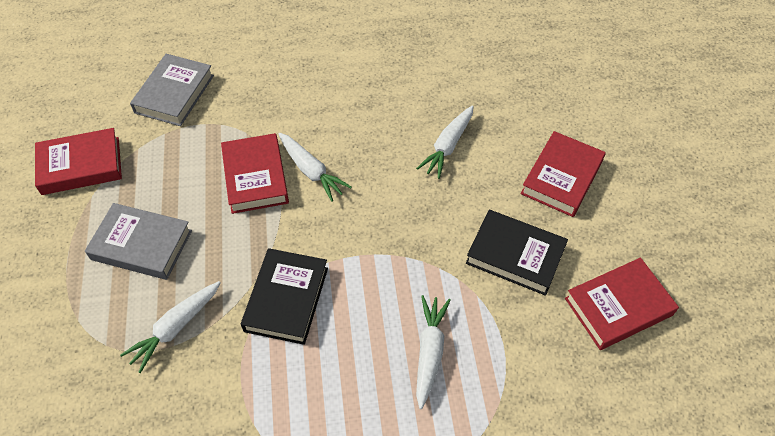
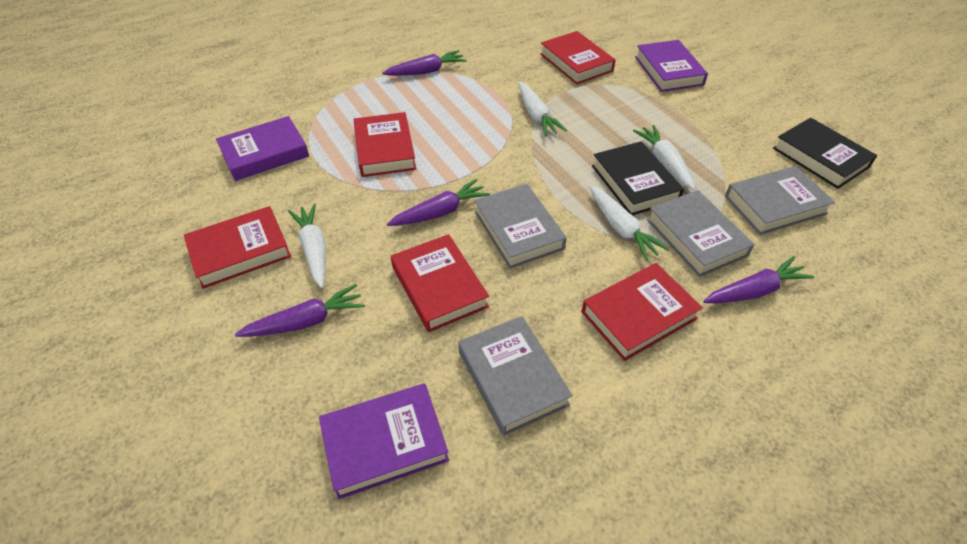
grey book: [85,203,192,280] [130,54,214,126] = 2 -> [458,316,573,436] [474,184,567,269] [647,190,755,277] [725,166,835,235] = 4
purple book: none = 0 -> [216,116,309,181] [319,383,449,499] [635,40,708,92] = 3
purple carrot: none = 0 -> [235,284,365,337] [382,50,467,76] [387,179,490,226] [703,256,814,303] = 4
red book: [35,128,122,195] [221,133,289,214] [521,131,606,217] [565,258,679,350] = 4 -> [184,206,291,289] [354,112,416,177] [391,234,489,332] [540,31,616,84] [581,263,703,361] = 5

